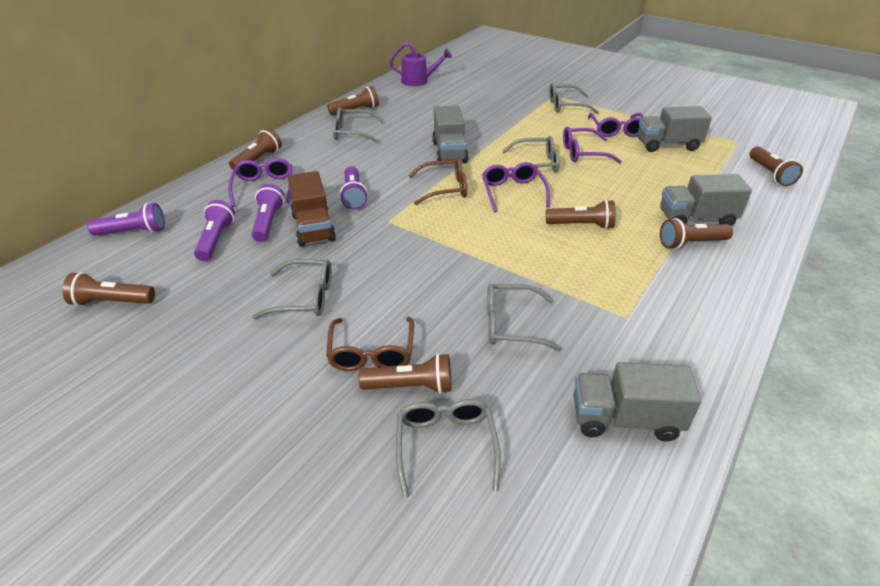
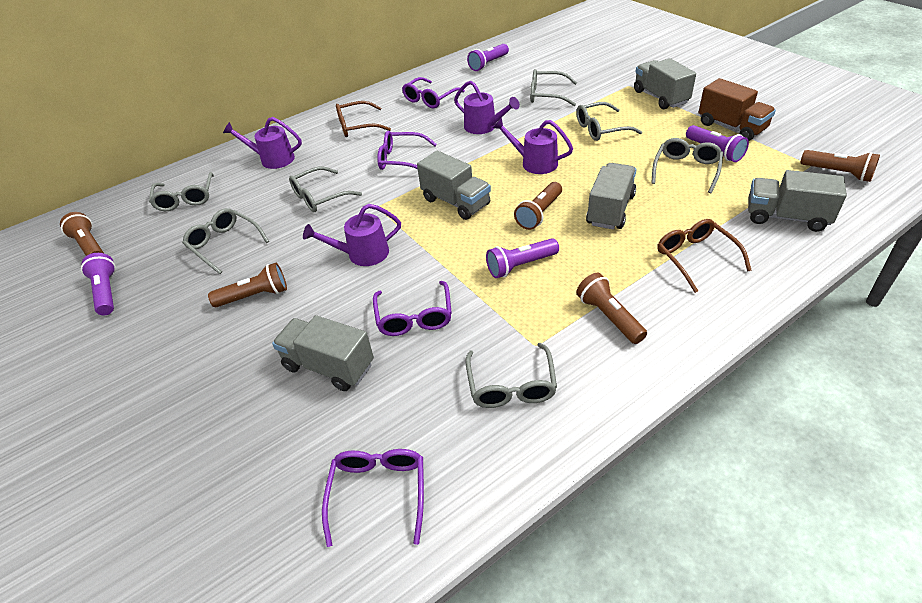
brown flashlight: [63,272,155,306] [229,128,282,170] [327,86,379,115] [358,353,452,394] [546,200,616,229] [660,218,733,249] [750,146,803,186] = 7 -> [60,212,104,256] [208,263,287,307] [514,182,562,230] [576,273,647,344] [800,150,880,182] = 5
grey glasses: [252,259,332,319] [333,107,384,143] [396,399,501,498] [487,284,562,351] [502,136,560,177] [549,83,599,114] = 6 -> [149,172,214,211] [182,208,269,274] [289,167,362,212] [465,343,557,408] [530,69,577,106] [576,102,642,141] [651,138,723,193] = 7
grey truck: [432,106,469,163] [573,362,701,442] [638,106,712,152] [660,174,752,226] = 4 -> [272,315,374,391] [417,151,491,220] [586,163,636,230] [634,58,696,109] [748,170,847,232] = 5
purple watering can: [389,42,452,86] = 1 -> [223,117,302,169] [303,204,401,266] [454,81,520,134] [493,117,573,174] = 4

